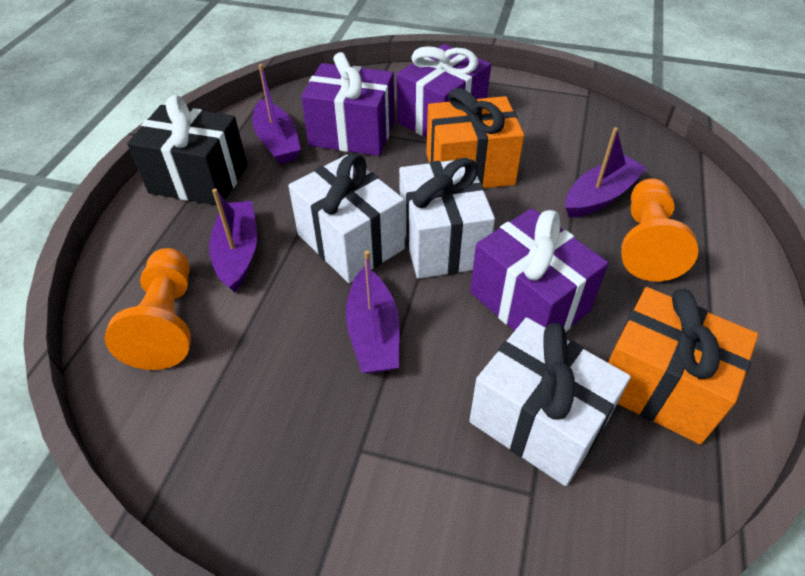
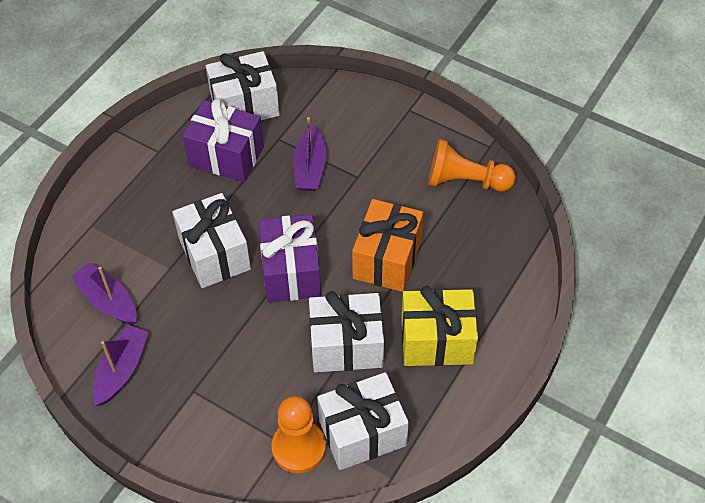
black gift: [127,95,247,205] = 1 -> none = 0
orange gift: [426,88,524,188] [608,287,758,445] = 2 -> [352,199,424,292] = 1
purple boat: [209,189,257,292] [253,64,301,164] [346,250,400,373] [565,127,648,218] = 4 -> [71,262,137,325] [92,325,149,406] [294,117,326,191] = 3
purple gift: [301,52,395,156] [397,44,491,138] [470,208,608,332] = 3 -> [182,98,264,182] [259,214,321,303] = 2
white gift: [288,153,405,283] [399,158,495,279] [469,317,631,486] = 3 -> [172,193,251,288] [206,51,280,120] [309,291,384,372] [317,372,409,470] = 4
yellow gift: none = 0 -> [401,286,478,366] = 1

